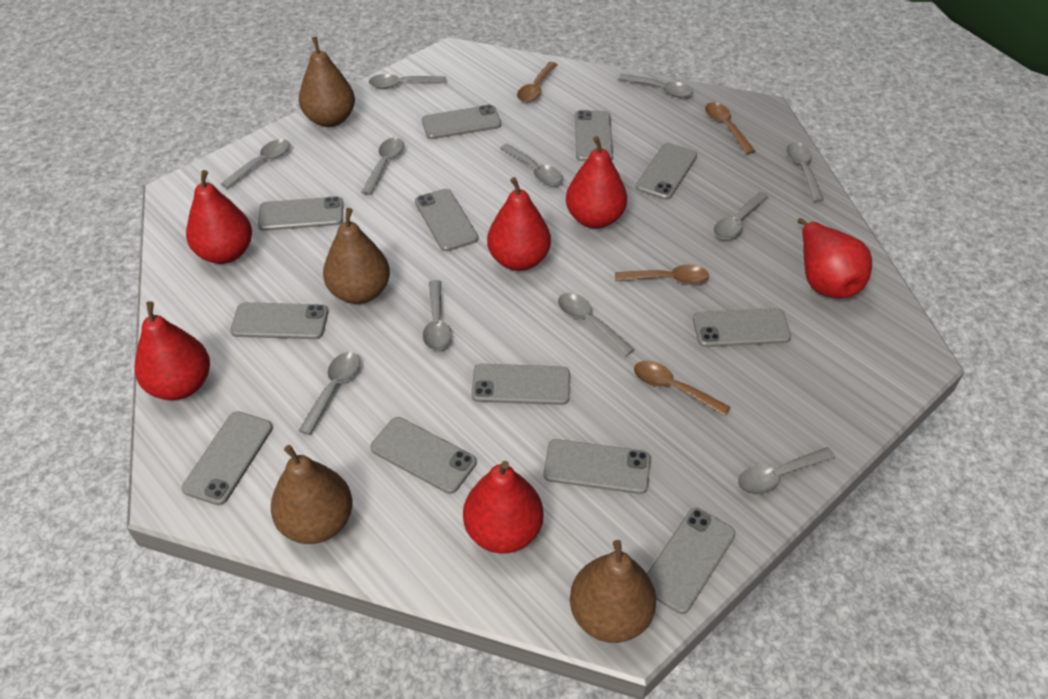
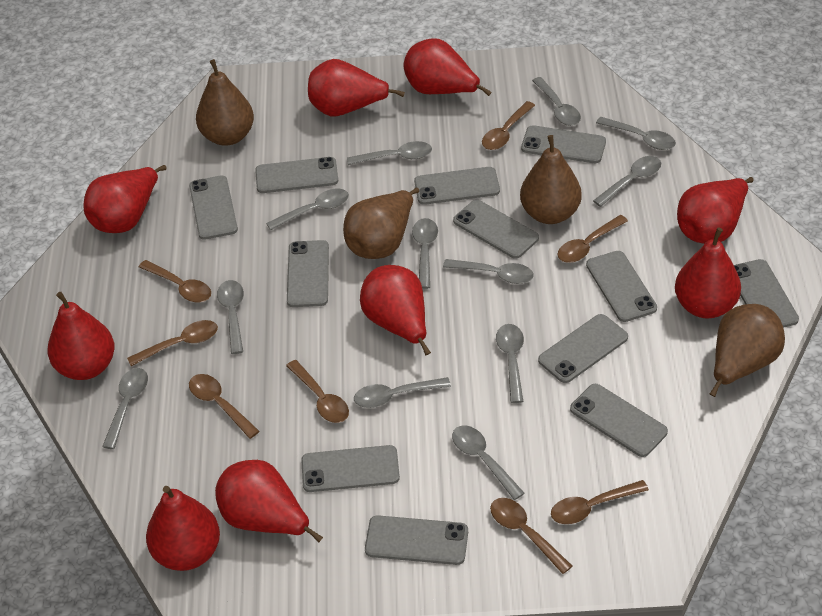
brown spoon: [517,62,558,103] [615,264,709,285] [634,361,731,416] [705,102,755,154] = 4 -> [127,320,218,366] [139,260,211,302] [189,374,260,439] [286,360,349,423] [482,101,535,150] [490,498,572,574] [551,480,649,524] [558,215,628,263] = 8
grey spoon: [221,139,290,189] [298,352,360,435] [361,138,404,195] [369,74,446,89] [423,280,452,351] [500,144,563,186] [558,293,635,356] [619,74,693,97] [714,192,769,240] [738,447,835,495] [786,142,824,202] = 11 -> [102,368,148,449] [217,280,244,354] [266,188,349,230] [347,141,432,165] [354,377,451,408] [412,218,438,289] [443,259,534,284] [452,426,525,500] [496,324,524,403] [532,77,581,126] [593,156,661,207] [596,117,676,150] = 12
red pear: [135,301,210,400] [186,170,252,264] [463,461,544,554] [487,177,551,271] [566,136,627,229] [797,218,872,298] = 6 -> [48,292,115,380] [83,165,167,233] [146,486,220,571] [215,460,323,542] [308,59,405,116] [360,265,431,356] [404,38,492,96] [675,227,741,319] [677,177,754,244] = 9

